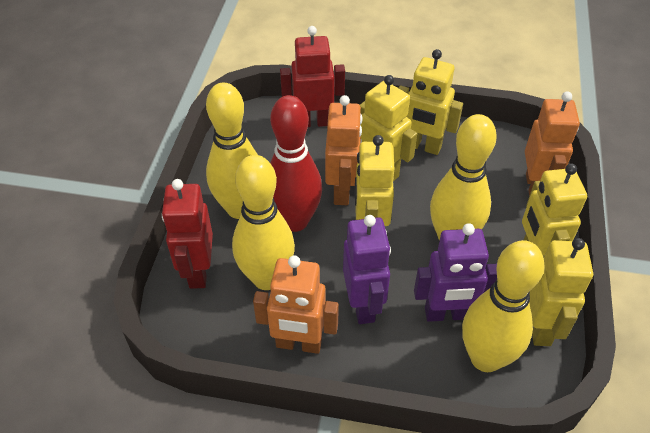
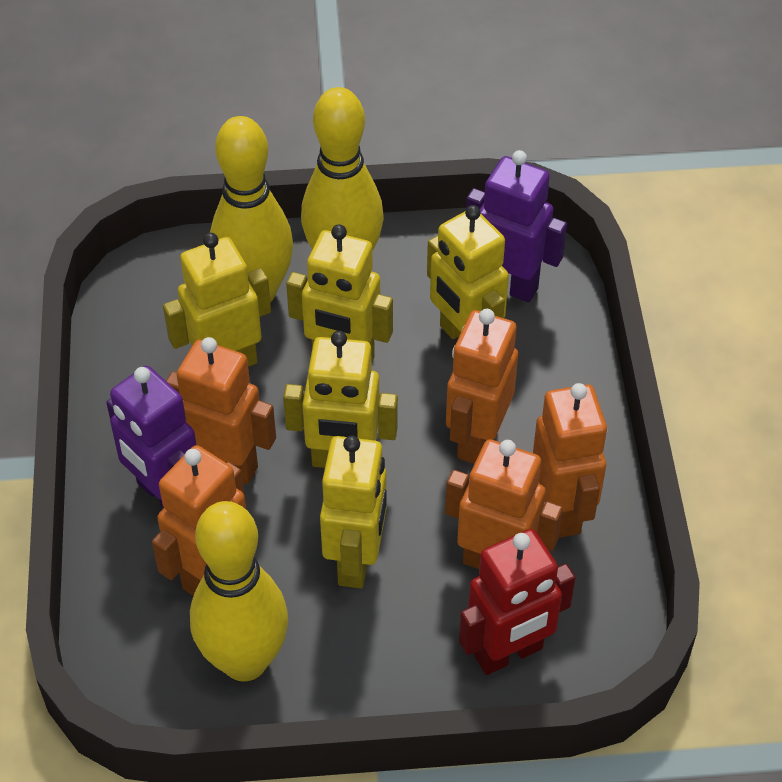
orange robot: [253,255,339,354] [325,95,363,205] [525,91,580,196] = 3 -> [152,445,246,596] [166,337,276,484] [445,439,563,569] [446,309,518,464] [533,383,608,538] = 5
red bowling pin: [270,95,322,232] = 1 -> none = 0
red robot: [162,179,213,289] [280,26,345,127] = 2 -> [459,529,576,675] = 1
yellow bowling pin: [206,83,258,219] [232,155,295,290] [430,114,497,241] [462,240,545,372] = 4 -> [190,501,288,681] [210,116,293,303] [301,87,384,251] = 3

